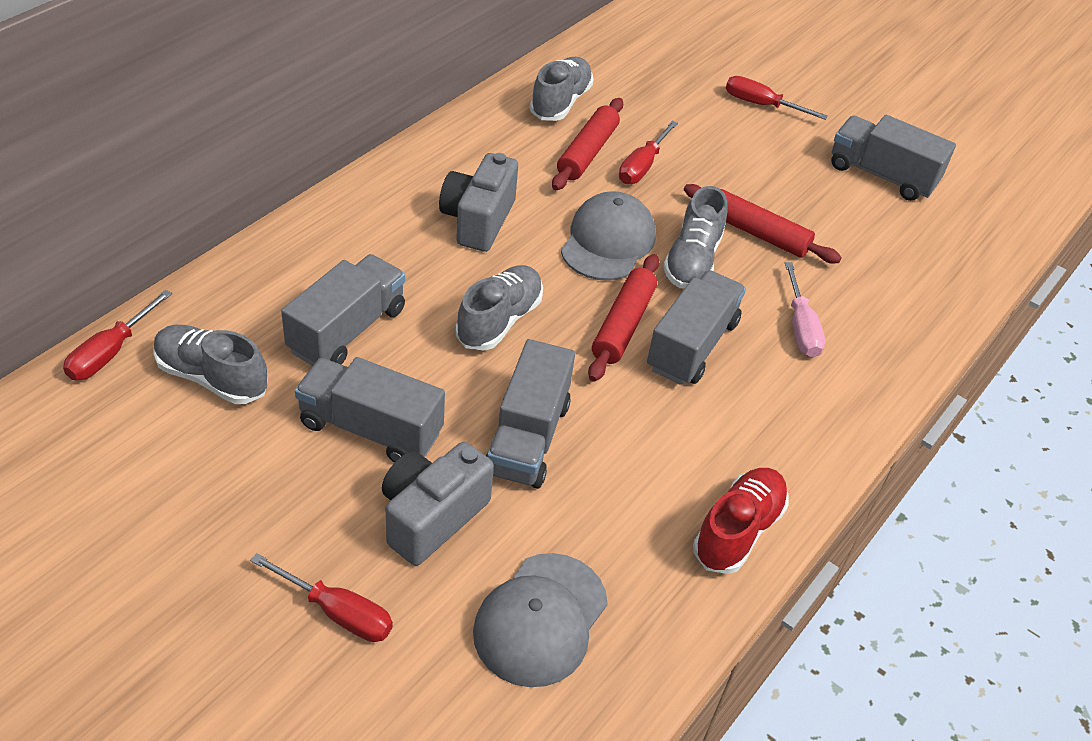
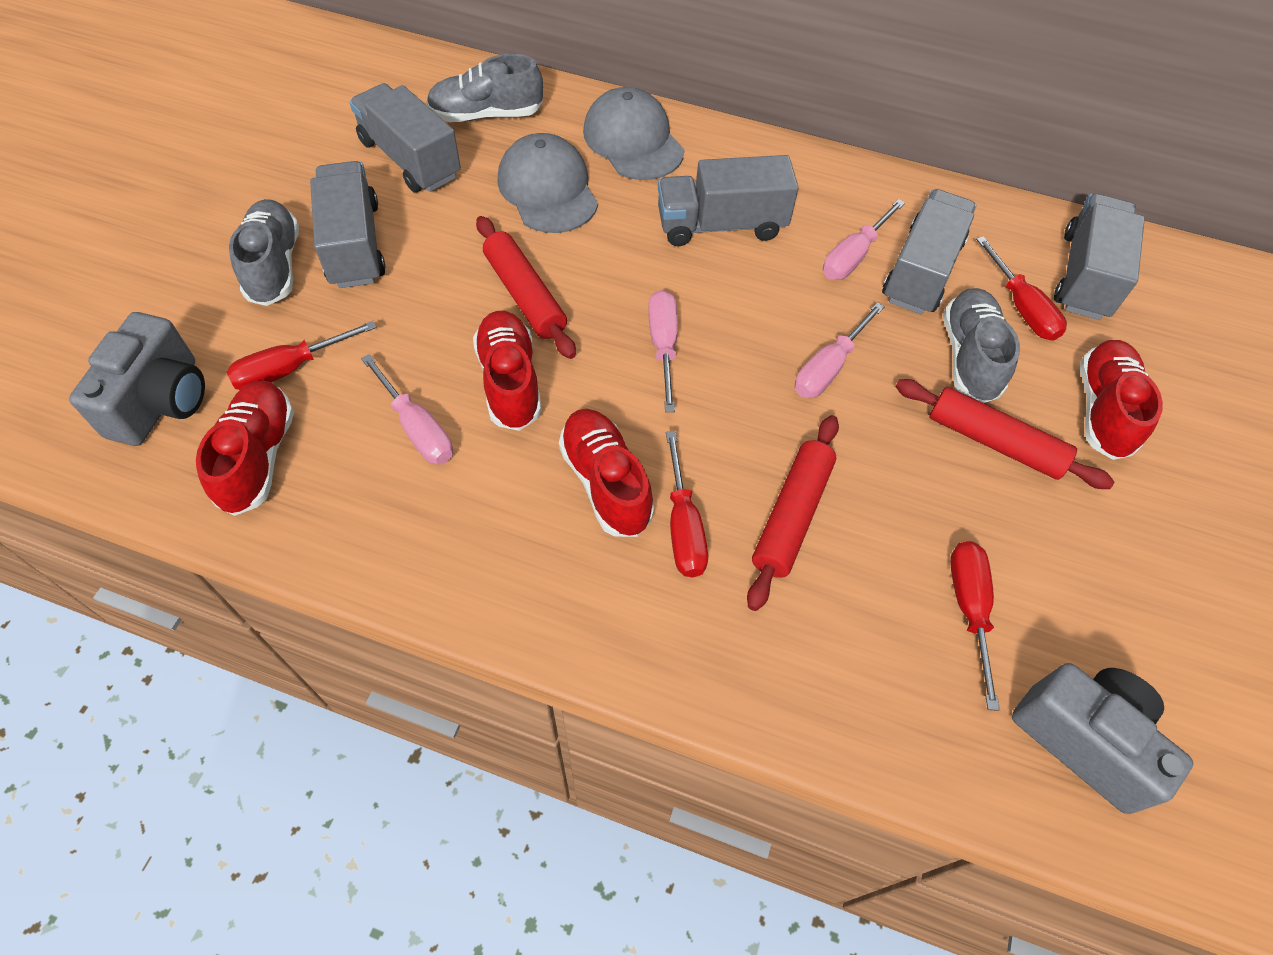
grey shoe: [153,325,268,404] [456,265,543,350] [530,57,593,121] [663,186,727,289] = 4 -> [229,199,299,306] [426,54,543,122] [943,288,1020,403] = 3
pink screwdriver: [785,262,825,358] = 1 -> [361,354,453,465] [648,290,678,412] [795,302,885,398] [823,199,905,280] = 4
red shoe: [693,468,788,574] = 1 -> [196,380,294,516] [473,311,542,431] [559,409,654,537] [1080,340,1163,460] = 4

